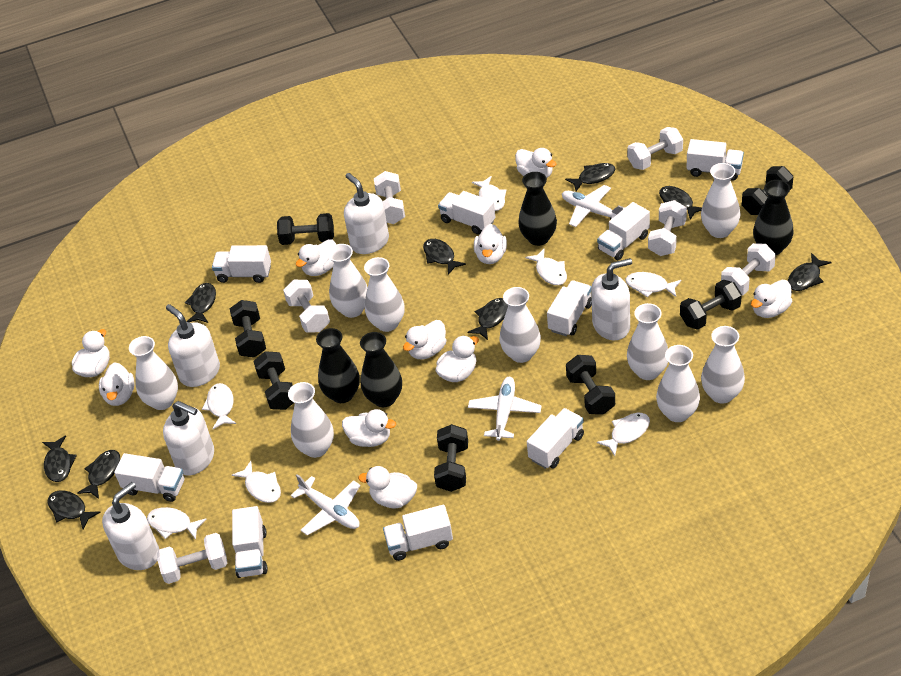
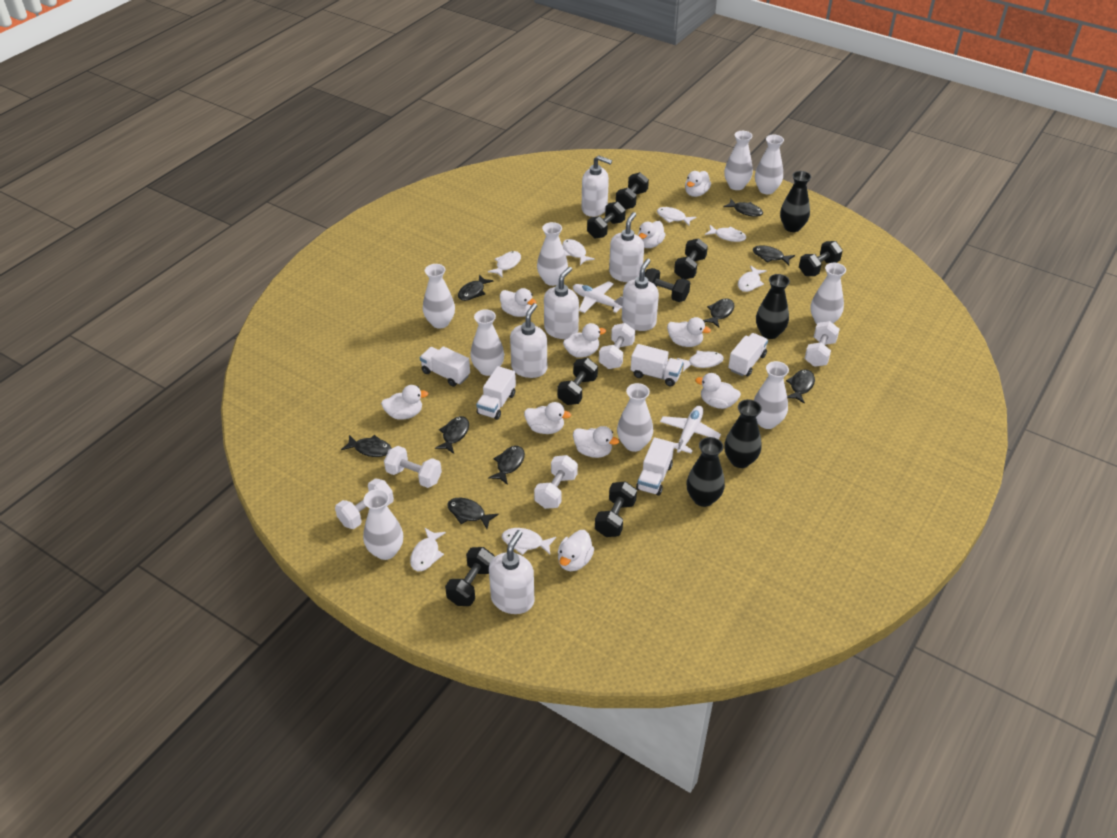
black dumbbell: [230,300,266,358] [253,351,294,410] [277,213,334,245] [434,424,468,492] [566,355,615,415] [680,280,742,330] [742,166,793,215] = 7 -> [445,547,495,606] [557,358,598,405] [587,202,626,238] [595,481,637,537] [616,172,649,209] [645,268,690,302] [674,238,708,279] [799,241,843,276] = 8
white dumbbell: [157,533,227,584] [283,280,330,332] [374,171,405,224] [627,127,683,170] [648,200,687,256] [721,243,776,295] = 6 -> [335,478,394,529] [384,446,442,488] [534,455,578,509] [599,323,635,369] [805,321,840,367] = 5
white fish: [147,507,207,540] [202,383,236,429] [232,461,281,503] [472,176,506,211] [525,248,567,285] [597,413,650,456] [625,272,681,298] = 7 -> [410,528,446,571] [488,251,521,278] [502,528,556,555] [562,239,595,265] [657,207,696,226] [677,350,724,371] [705,225,746,242] [738,265,767,292] = 8
white plane: [291,474,360,536] [468,377,542,441] [562,185,625,227] = 3 -> [573,281,623,313] [660,406,721,453] = 2
white soap dispenser: [102,482,159,570] [163,401,214,475] [166,304,220,387] [344,173,389,254] [591,258,632,340] = 5 -> [489,530,534,614] [510,303,547,378] [544,267,579,339] [582,155,612,217] [609,212,644,282] [622,258,659,331] = 6
white truck: [114,453,184,502] [212,245,271,283] [232,506,268,578] [383,505,453,561] [438,191,495,234] [527,408,584,469] [547,280,592,336] [597,202,650,260] [687,139,744,181] = 9 -> [420,346,470,387] [476,366,516,420] [631,344,683,386] [636,437,674,496] [728,333,768,377] = 5

